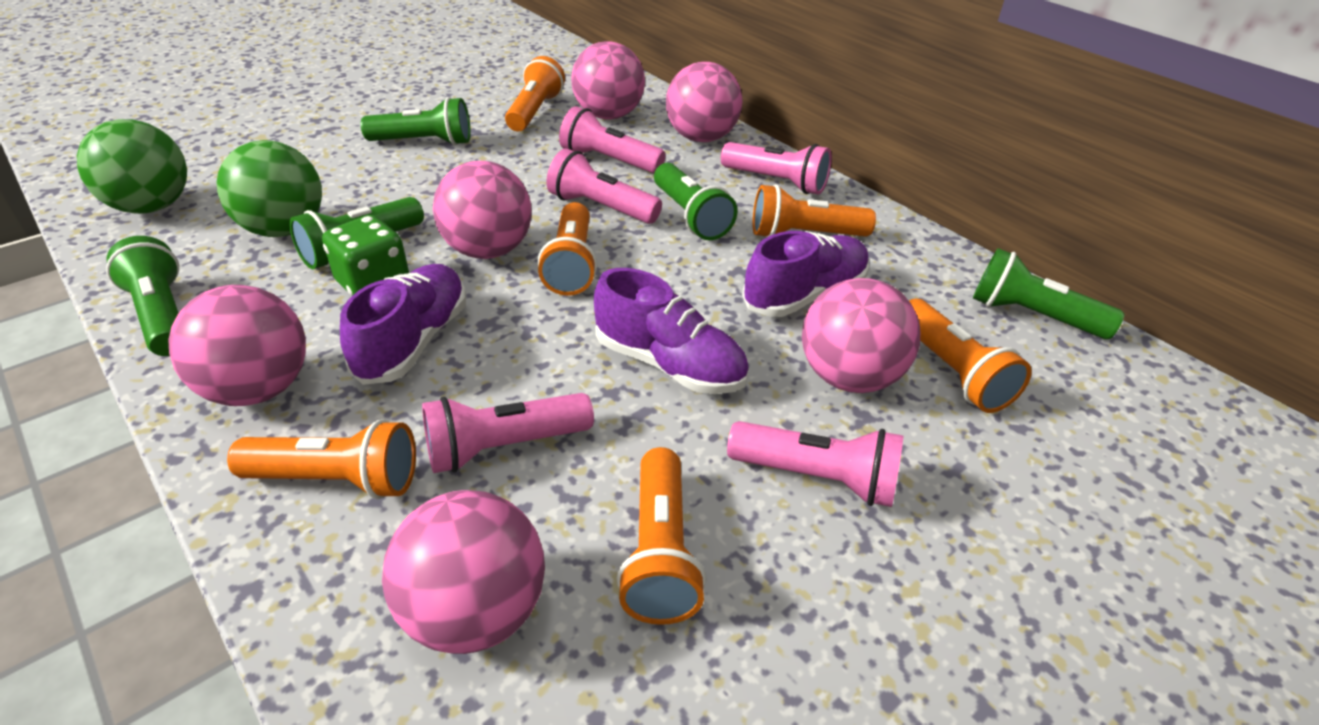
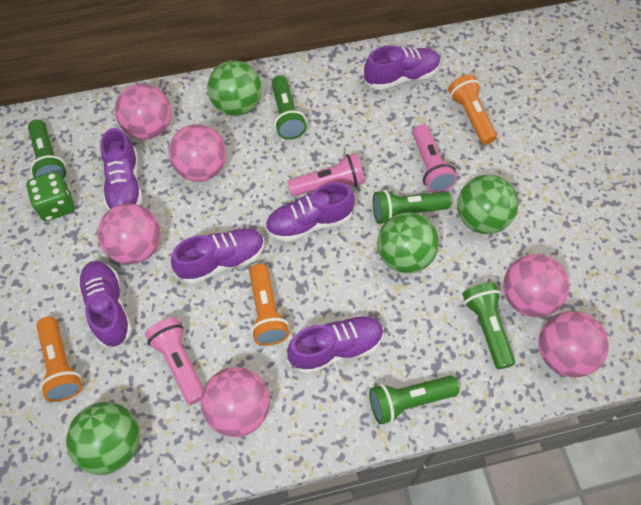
green ball: [77,119,187,214] [216,140,322,237] = 2 -> [66,402,140,475] [207,60,262,116] [377,212,439,273] [457,174,518,234] = 4
orange flashlight: [227,419,416,499] [505,56,565,131] [537,202,597,296] [617,447,706,625] [752,184,876,237] [909,299,1032,413] = 6 -> [36,317,82,402] [249,263,289,346] [448,74,497,145] = 3
pink flashlight: [422,393,594,473] [546,148,662,224] [559,106,666,173] [721,142,832,195] [727,421,904,507] = 5 -> [145,318,204,405] [287,153,365,197] [413,124,457,193] = 3
purple shoe: [340,264,466,385] [594,268,749,394] [742,231,869,317] = 3 -> [77,261,132,348] [100,128,142,210] [171,228,264,284] [265,182,355,242] [287,315,384,374] [364,45,440,90] = 6

